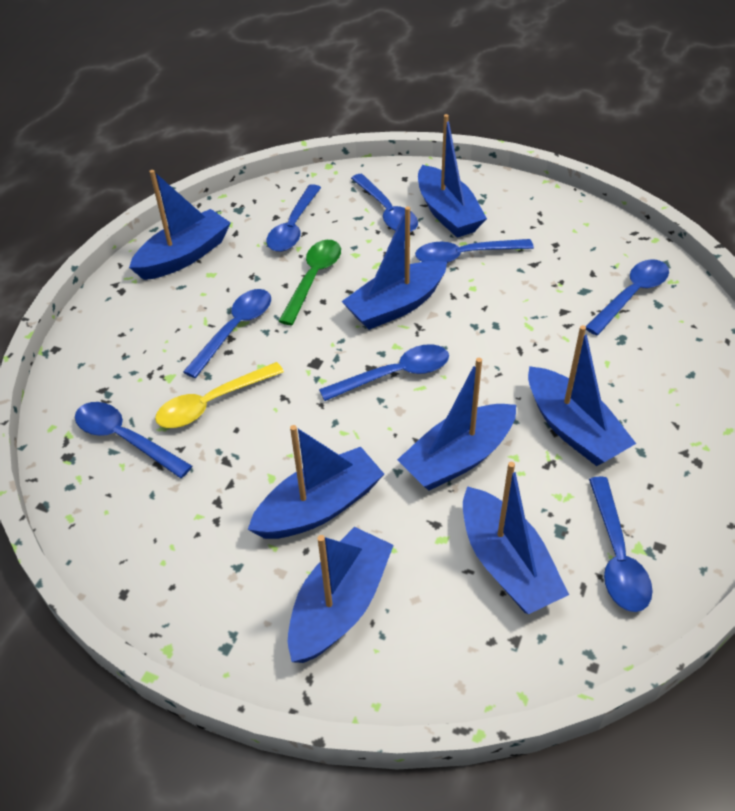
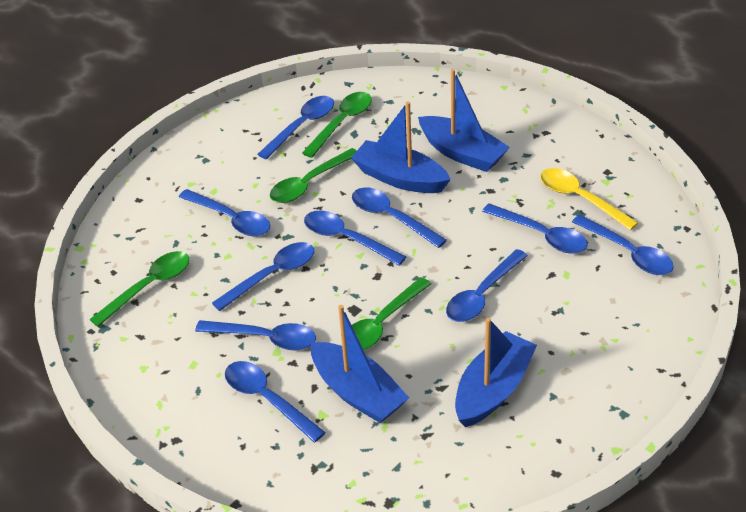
blue boat: [129,170,231,280] [248,425,384,539] [288,527,394,663] [341,206,447,330] [397,358,516,491] [418,114,487,238] [463,462,569,614] [528,325,636,466] = 8 -> [311,305,409,423] [351,101,451,193] [418,69,510,172] [455,318,537,427] = 4
blue spoon: [75,402,192,478] [183,289,271,378] [266,184,321,252] [319,344,449,401] [351,174,418,232] [415,239,534,263] [586,259,669,335] [589,477,653,612] = 8 -> [179,189,270,236] [195,320,316,350] [212,242,314,311] [225,361,326,442] [257,96,334,160] [304,210,406,266] [352,187,447,248] [446,249,528,322] [482,203,588,253] [572,215,674,275] = 10
green spoon: [279,240,341,325] = 1 -> [89,251,189,327] [270,148,357,203] [302,92,372,158] [352,277,431,350] = 4

